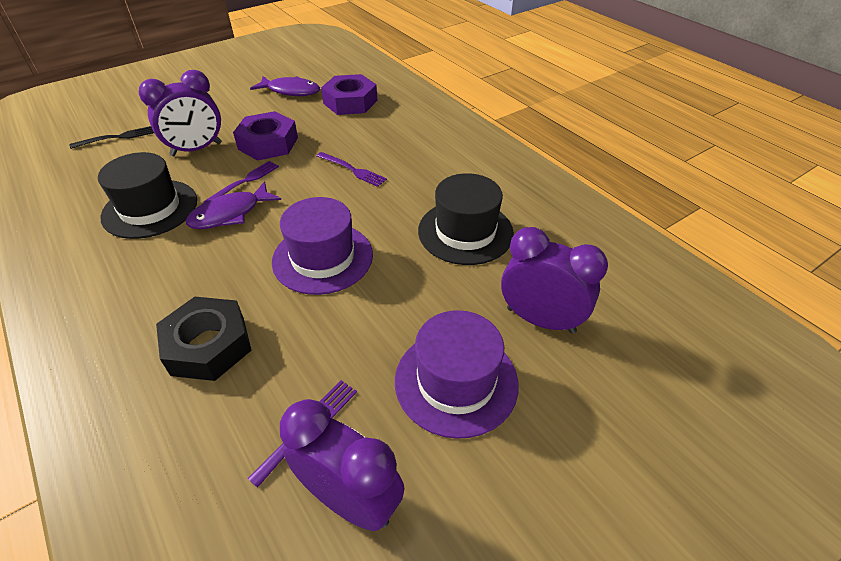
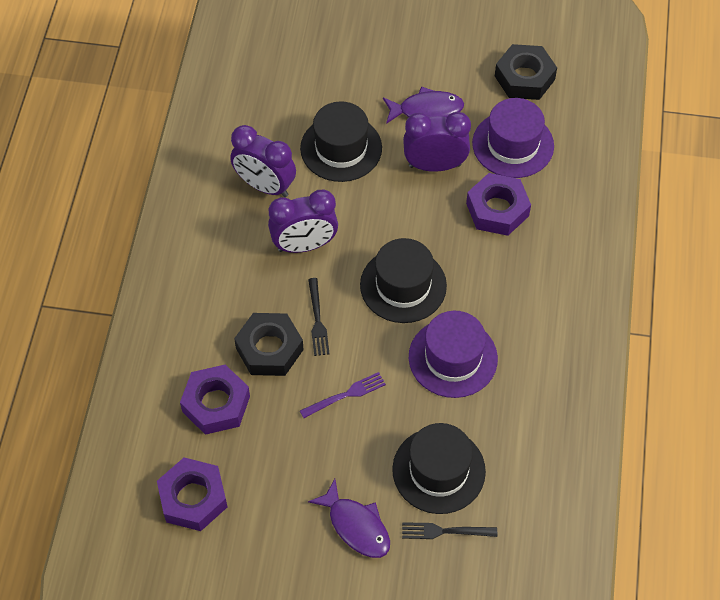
black fork: [70,126,154,149] = 1 -> [308,278,330,356] [402,522,497,539] = 2
black hat: [98,152,197,239] [418,173,514,265] = 2 -> [300,101,382,182] [360,238,447,323] [392,423,486,514] = 3
black nut: [156,297,251,381] = 1 -> [234,313,303,376] [495,44,557,100] = 2
purple fork: [203,161,279,203] [248,380,357,488] [316,152,387,187] = 3 -> [300,372,386,418] = 1
purple nut: [233,111,298,161] [321,74,377,115] = 2 -> [157,458,228,531] [180,365,250,435] [466,173,531,236] = 3

